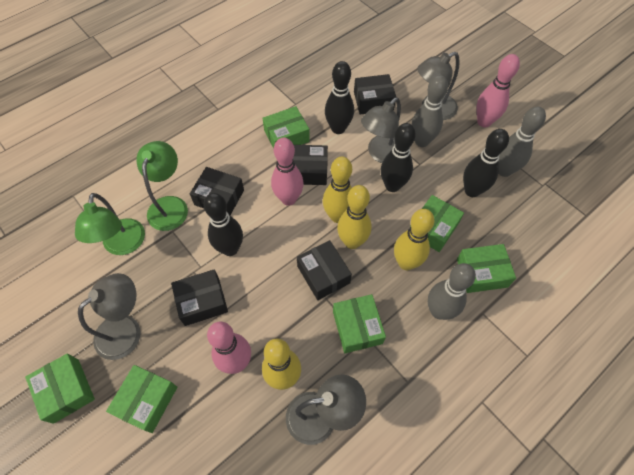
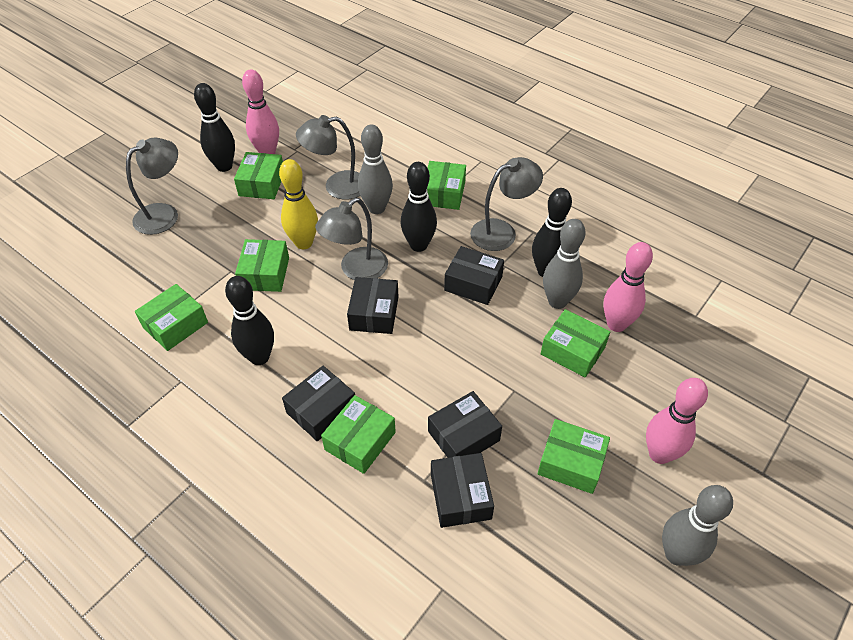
green box: [25,353,95,424] [106,365,177,433] [263,106,310,149] [333,294,386,353] [410,195,464,252] [457,244,516,293] = 6 -> [135,284,208,351] [234,152,283,199] [235,239,289,292] [321,395,396,474] [427,161,466,210] [538,419,610,494] [541,309,610,378] = 7
green lamp: [75,193,145,255] [136,141,188,231] = 2 -> none = 0
yellow bowling pin: [262,339,301,390] [323,156,352,223] [337,185,371,249] [394,209,435,270] = 4 -> [279,159,318,249] = 1

